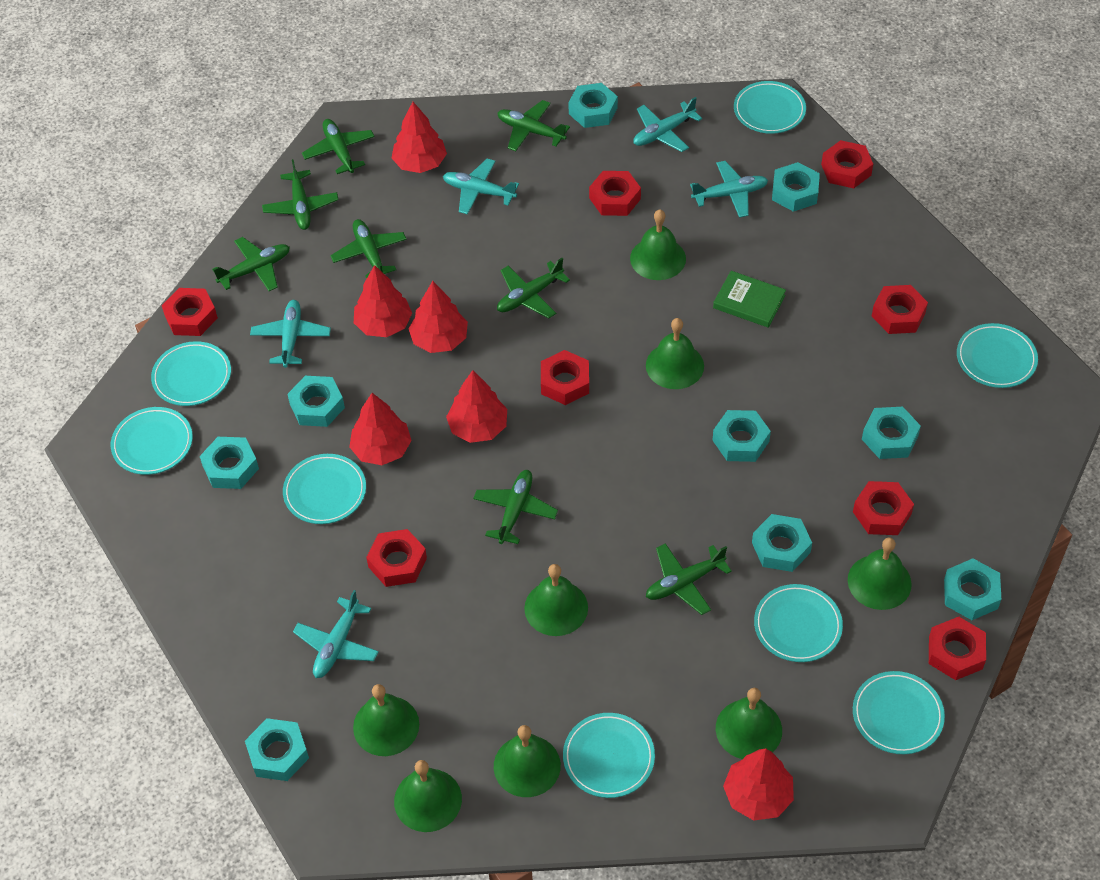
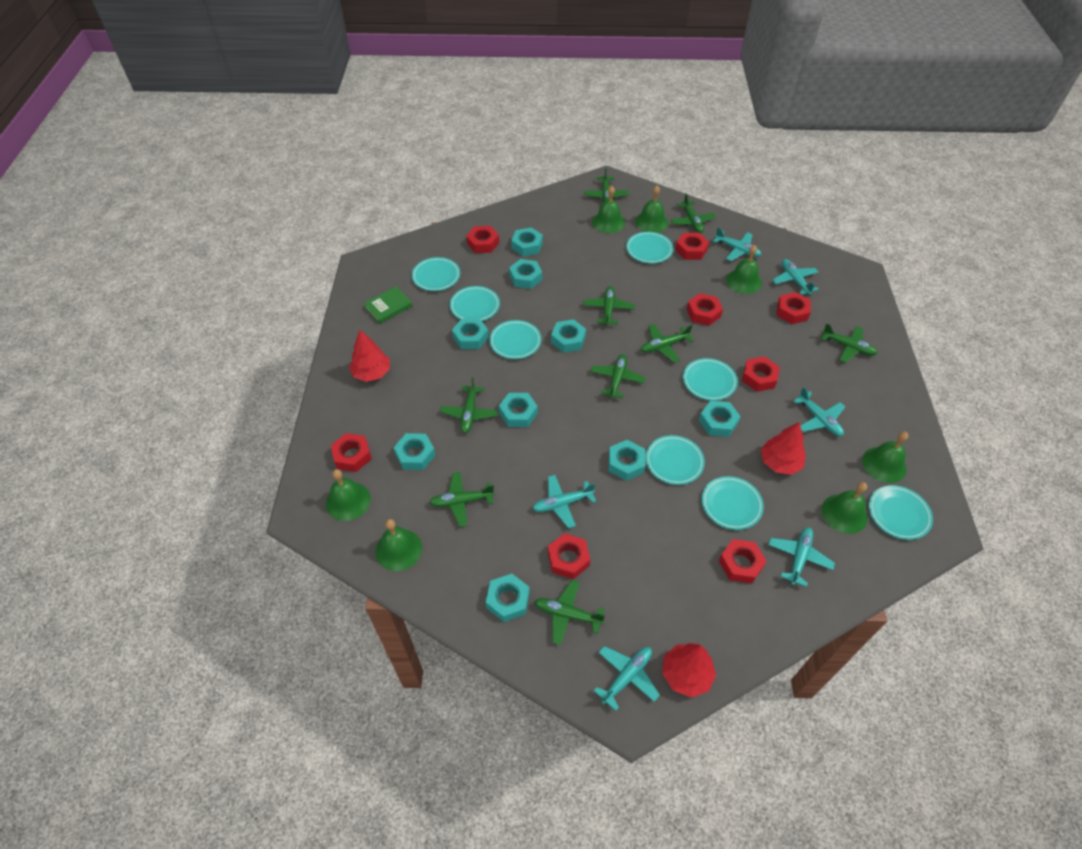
green bell: [353,684,419,756] [394,760,462,832] [494,725,561,797] [524,564,588,636] [630,210,686,280] [646,318,704,389] [716,688,782,759] [848,537,912,610] = 8 -> [326,469,371,521] [376,519,422,571] [592,186,625,233] [635,186,668,233] [726,245,762,294] [821,482,868,534] [862,431,909,483] = 7
green plane: [212,237,290,291] [262,159,339,230] [302,119,375,174] [330,219,407,279] [473,470,558,544] [497,100,570,151] [497,258,570,319] [646,543,732,615] = 8 -> [429,472,495,526] [440,378,498,433] [534,580,605,645] [583,286,635,326] [584,168,629,202] [590,354,646,398] [641,324,694,362] [670,193,716,233] [821,323,878,363] = 9
red tree: [349,393,412,465] [354,265,412,337] [392,102,447,173] [409,281,468,353] [446,370,507,443] [723,749,794,820] = 6 -> [349,330,390,382] [662,643,716,698] [761,422,806,475] = 3
turquoise plane: [250,300,331,368] [293,590,379,678] [443,159,519,214] [633,97,702,152] [690,161,768,218] = 5 -> [532,475,596,528] [594,646,660,711] [713,227,761,261] [768,527,835,587] [772,259,819,295] [793,387,845,436] = 6

